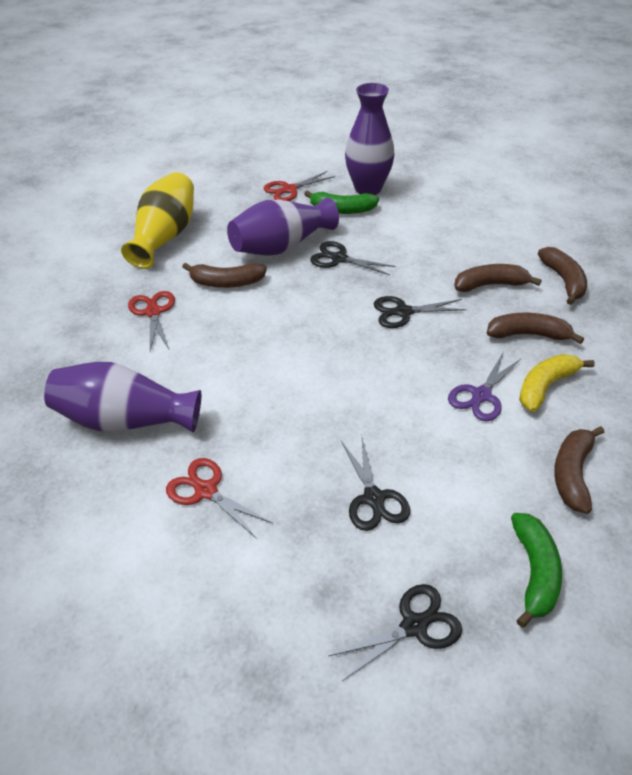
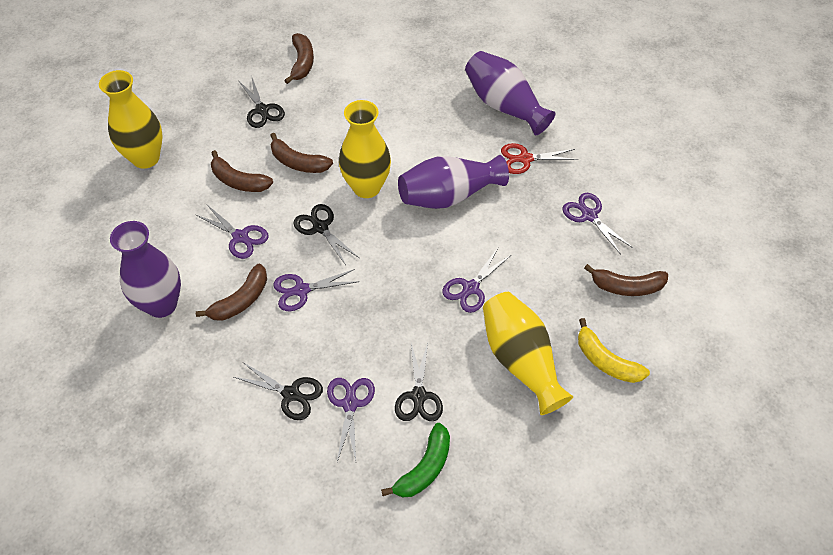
green banana: [304,190,379,214] [511,513,562,628] = 2 -> [381,423,450,498] = 1
purple scissors: [448,353,522,421] = 1 -> [196,205,269,259] [273,269,359,311] [327,378,375,462] [442,248,511,313] [563,193,633,255] = 5
red scissors: [128,291,175,352] [166,458,272,539] [264,171,335,201] = 3 -> [501,143,578,174] = 1
yellow vase: [121,172,194,269] = 1 -> [99,70,163,169] [339,100,391,198] [483,292,573,415] = 3

